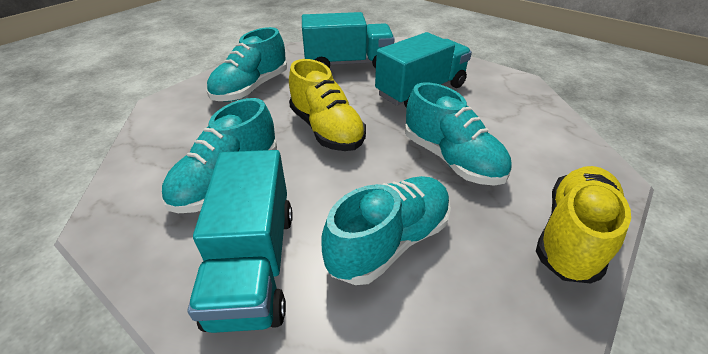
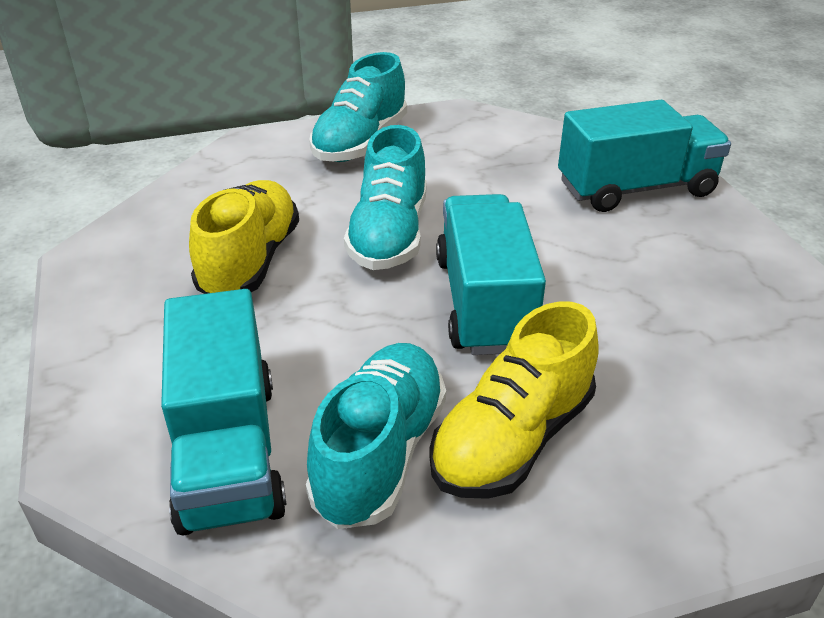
turquoise shoe: [161,98,277,213] [206,27,287,101] [321,176,451,285] [405,82,512,186] = 4 -> [306,343,446,529] [309,52,407,162] [344,125,427,270] = 3

